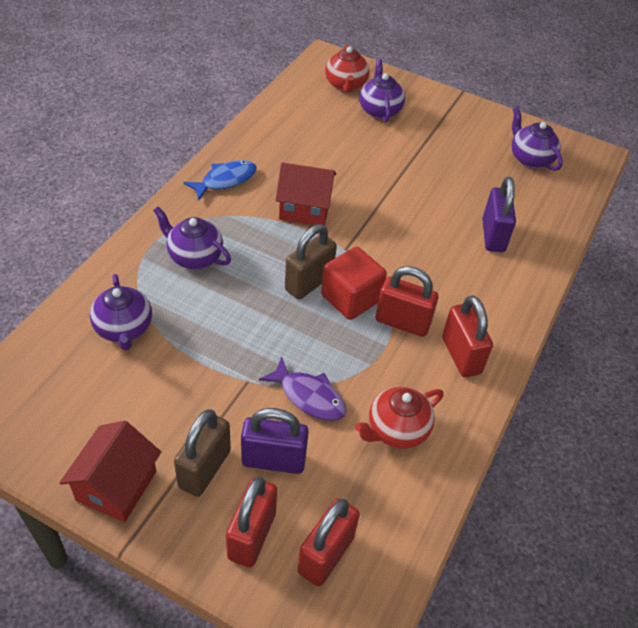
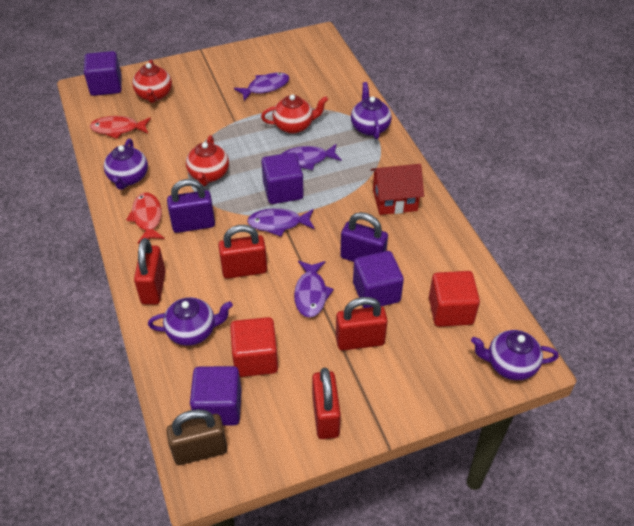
blue fish: [183,160,257,200] = 1 -> none = 0
brown padlock: [174,409,231,497] [285,224,337,300] = 2 -> [166,409,227,465] = 1
purple cube: none = 0 -> [84,51,122,96] [190,366,242,426] [261,152,304,204] [353,251,404,308] = 4
purple fish: [259,357,347,421] = 1 -> [234,72,289,101] [247,208,315,237] [282,144,342,170] [294,261,334,318] = 4
red cube: [321,247,387,320] = 1 -> [230,317,278,377] [429,271,480,327] = 2
red fish: none = 0 -> [90,116,151,139] [126,193,165,244] = 2
red house: [59,421,161,522] [276,163,336,226] = 2 -> [371,164,424,215] = 1
red teapot: [325,44,369,93] [355,386,444,449] = 2 -> [132,60,172,103] [186,135,229,186] [261,94,328,134] = 3

